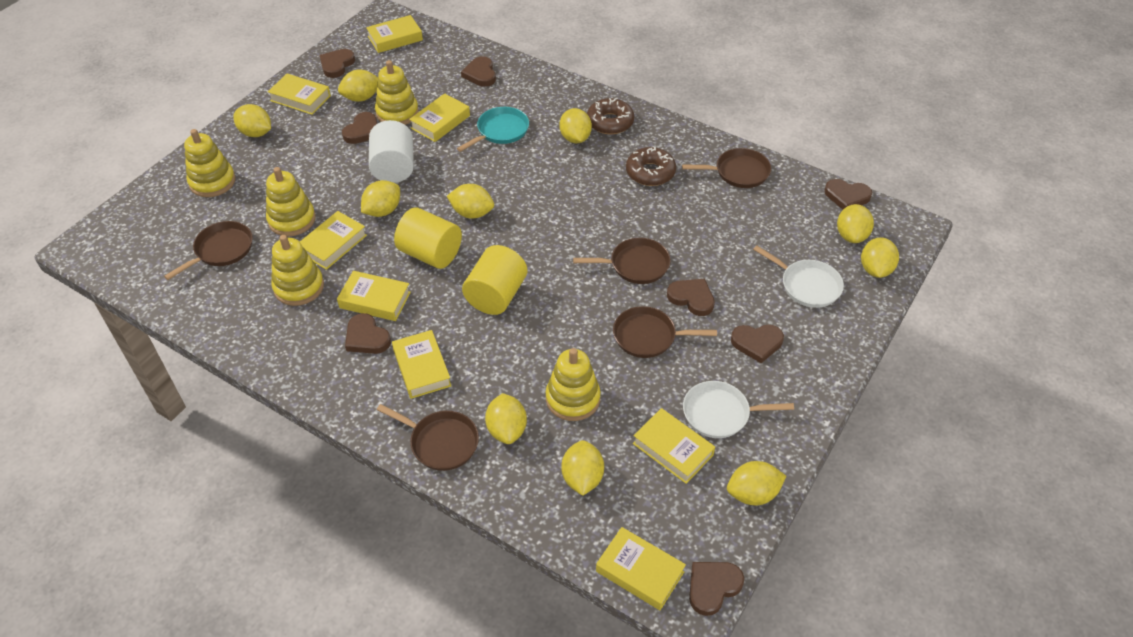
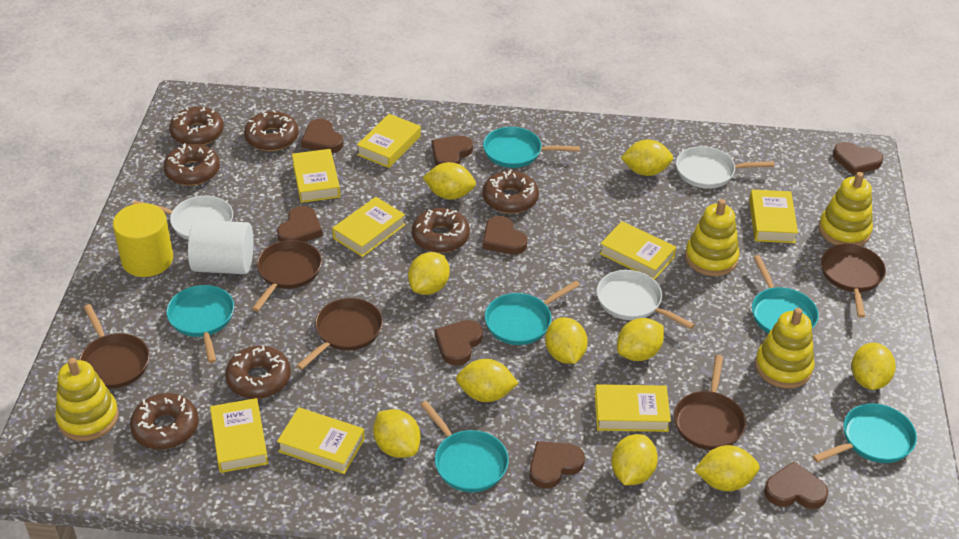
brown donut: [587,98,634,135] [626,147,676,186] = 2 -> [130,393,199,450] [163,143,220,186] [169,107,224,145] [225,346,291,399] [244,110,299,151] [412,208,470,253] [483,169,539,214] = 7
turquoise pan: [457,107,529,152] = 1 -> [166,285,234,363] [420,401,509,492] [483,127,580,168] [485,281,580,345] [752,255,819,334] [812,403,917,463] = 6
white pan: [683,381,794,438] [753,245,844,308] = 2 -> [132,196,233,240] [597,270,695,329] [676,146,775,189] = 3
yellow cylinder: [394,207,462,269] [462,245,527,315] = 2 -> [113,203,173,277] = 1
yellow stacking toy: [184,129,236,197] [266,167,316,236] [271,235,324,306] [375,60,419,125] [546,348,601,421] = 5 -> [55,358,119,441] [685,199,739,276] [755,308,815,388] [819,172,873,246] = 4

